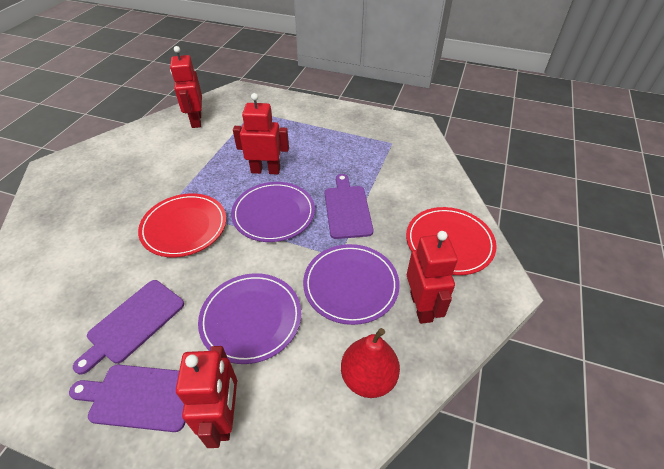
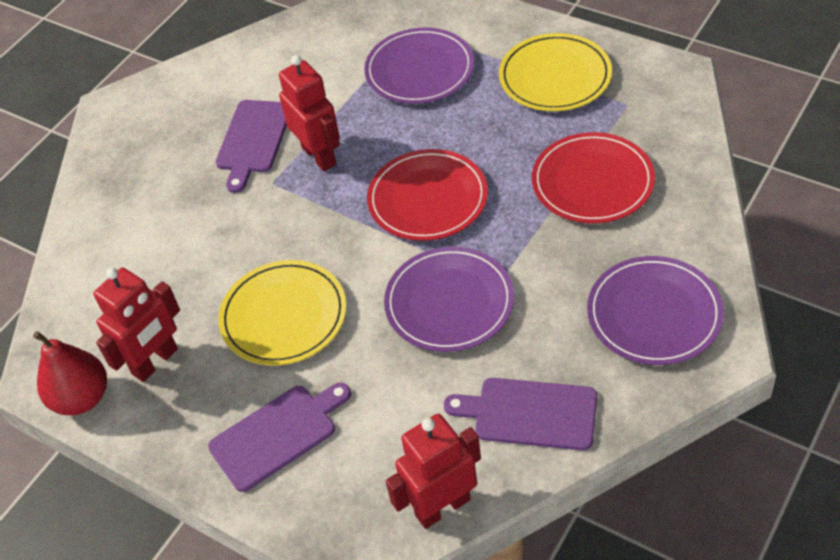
red robot: [170,46,202,128] [176,346,237,448] [233,93,289,175] [407,231,458,324] = 4 -> [93,267,180,382] [279,55,340,171] [386,414,481,529] = 3
yellow plate: none = 0 -> [218,260,347,366] [499,33,612,111] = 2

